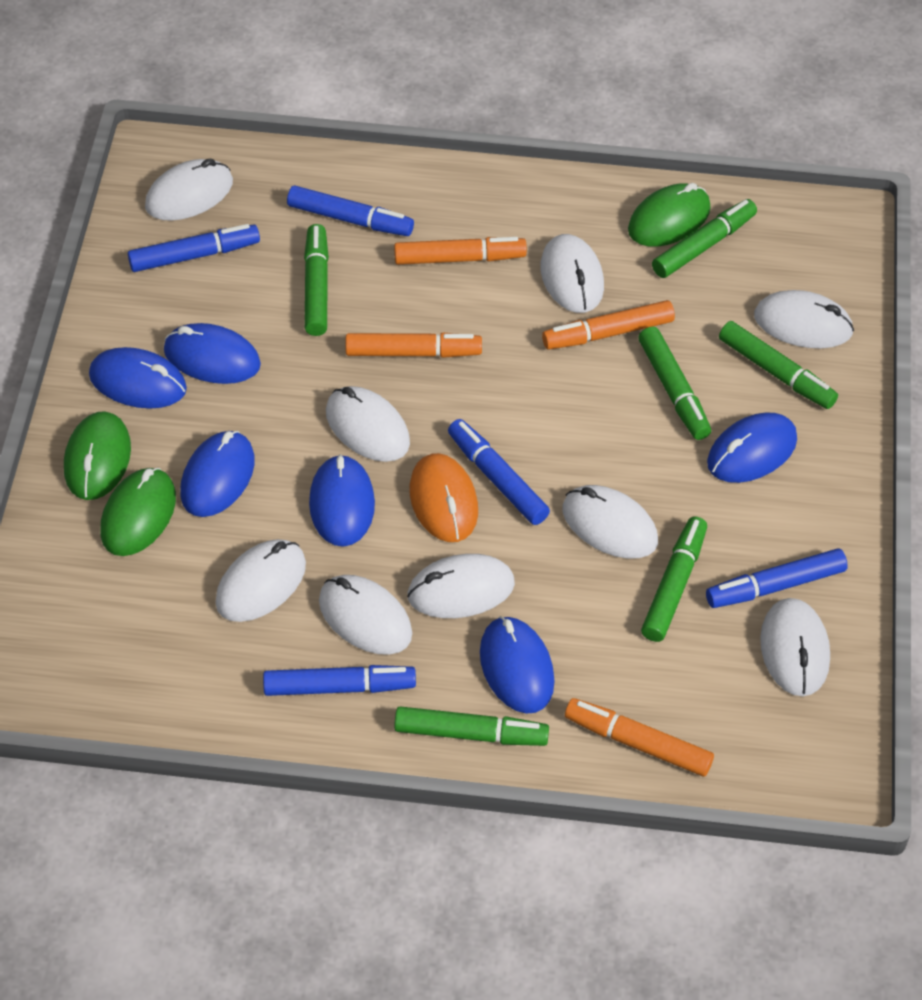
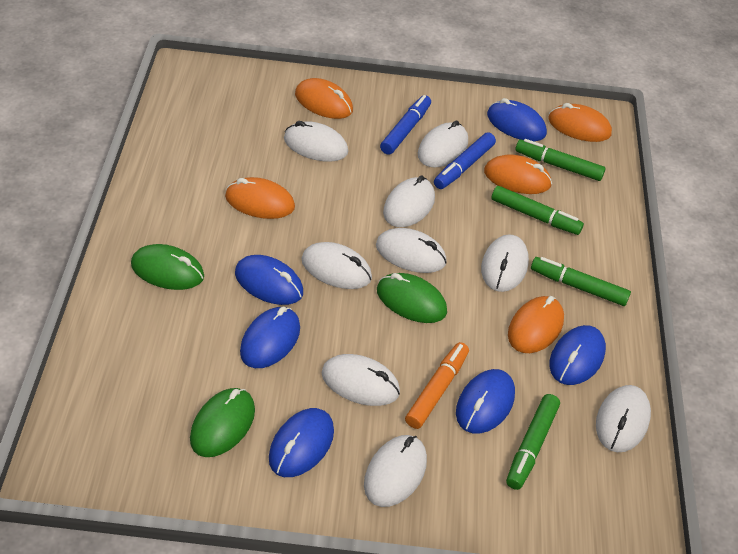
blue marker: [128,224,260,272] [263,665,416,696] [287,185,414,236] [448,419,550,525] [706,548,848,608] = 5 -> [380,95,431,155] [434,132,496,189] = 2
green marker: [304,224,329,336] [394,706,549,746] [638,326,711,440] [641,516,707,642] [652,199,757,278] [719,321,838,409] = 6 -> [491,186,584,235] [506,394,560,490] [515,139,606,181] [531,257,631,306] = 4
orange marker: [345,332,482,358] [394,237,527,265] [542,300,675,350] [565,698,714,776] = 4 -> [405,342,469,429] = 1
orange mouse: [410,453,478,542] = 1 -> [225,177,295,219] [295,78,353,119] [484,154,552,194] [508,296,564,353] [548,103,612,142] = 5

